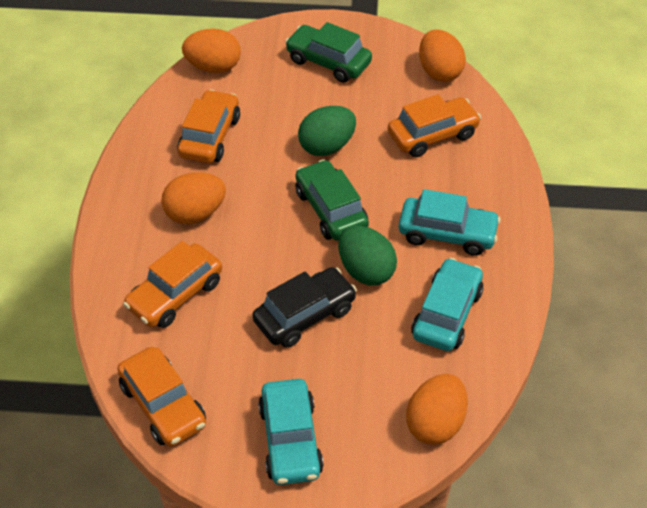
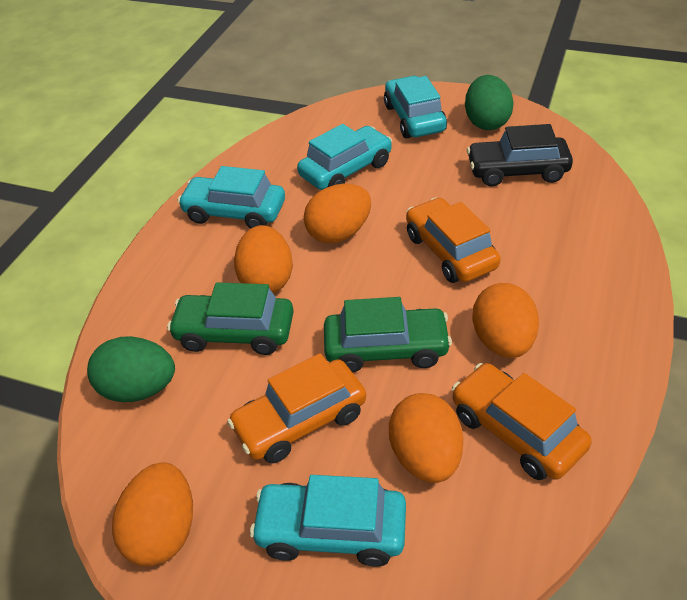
orange car: [117,347,206,447] [123,241,222,328] [177,89,240,163] [388,94,481,157] = 4 -> [227,353,366,464] [406,197,501,283] [452,363,592,480] = 3
orange egg: [161,172,226,224] [182,29,241,73] [406,374,468,445] [419,30,466,82] = 4 -> [112,462,193,567] [234,225,293,293] [304,184,371,243] [389,393,463,483] [472,283,539,358] = 5
turquoise car: [258,379,324,485] [399,189,501,256] [411,258,484,351] = 3 -> [177,166,285,228] [250,475,406,567] [297,124,392,190] [384,76,447,138] = 4

